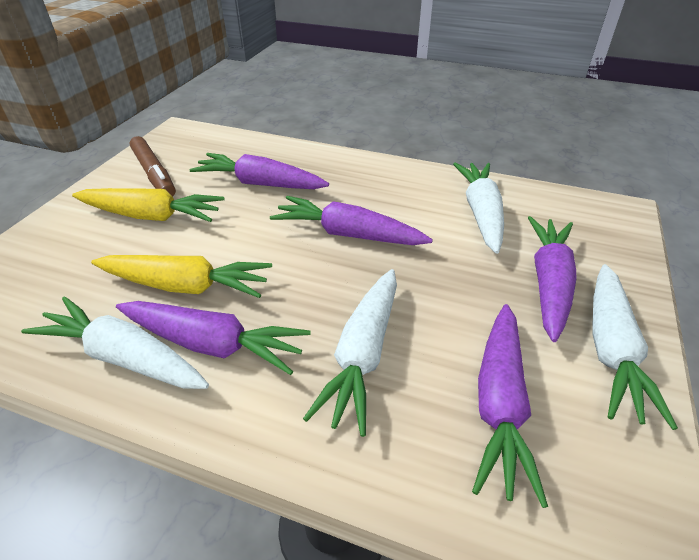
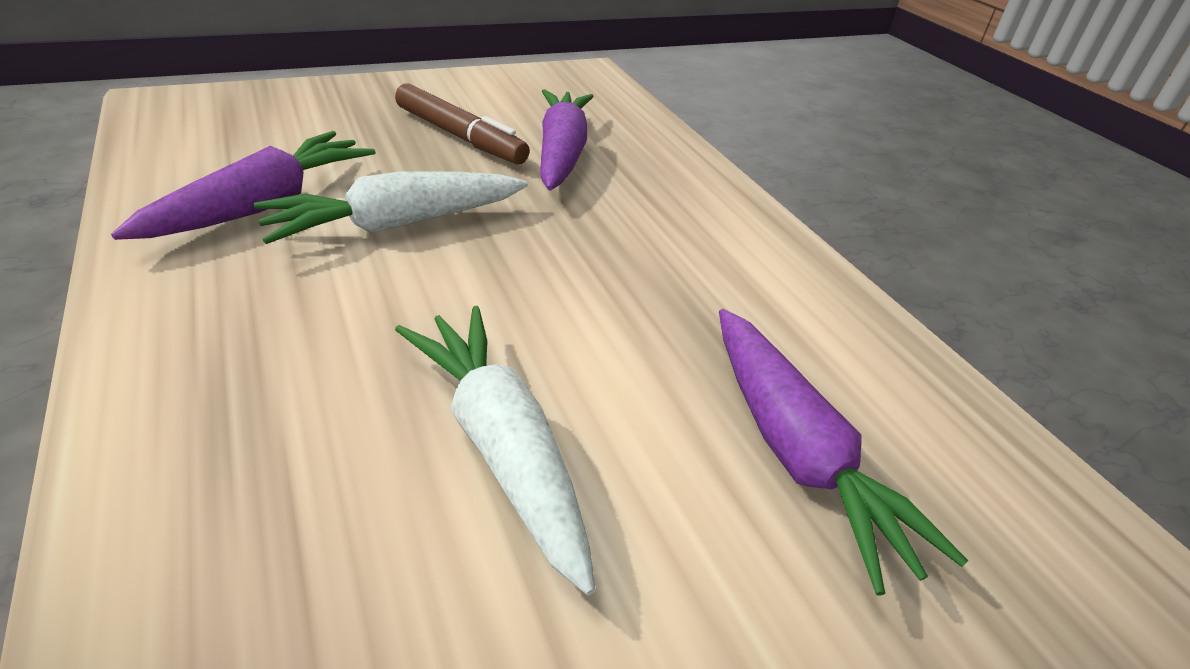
purple carrot: [116,301,311,375] [189,153,329,189] [270,196,433,245] [472,304,548,508] [528,216,577,342] = 5 -> [111,131,376,240] [540,89,594,191] [719,309,968,595] = 3
white carrot: [21,296,209,389] [303,269,397,437] [453,163,504,254] [592,264,678,430] = 4 -> [254,171,528,244] [395,306,596,596] = 2
yellow carrot: [72,188,224,222] [91,255,272,298] = 2 -> none = 0

